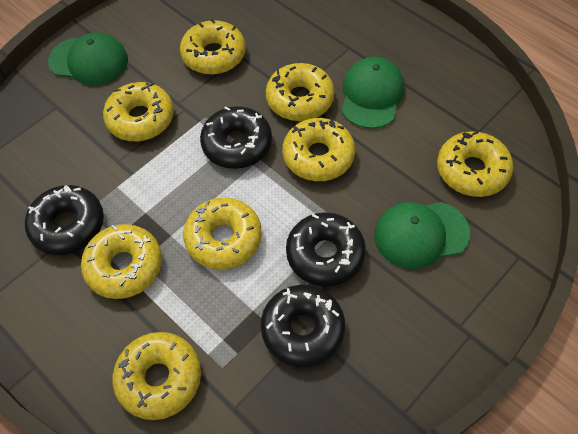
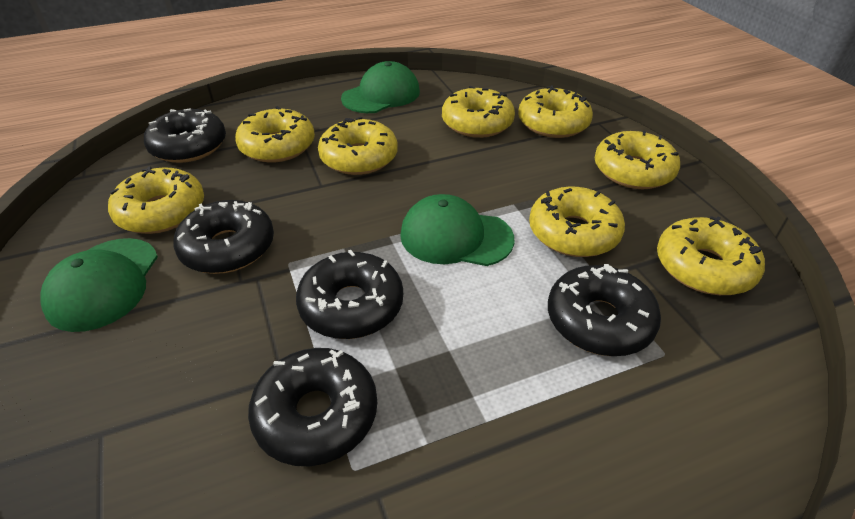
black donut: [25,185,104,255] [200,106,272,169] [261,285,345,367] [286,212,366,287] = 4 -> [144,108,226,163] [173,200,274,274] [248,348,377,466] [296,250,403,339] [548,264,661,356] = 5

